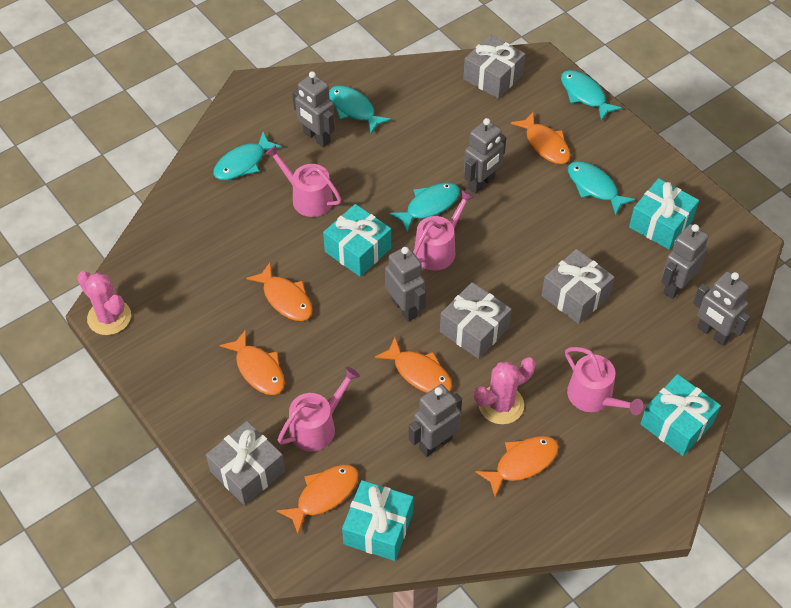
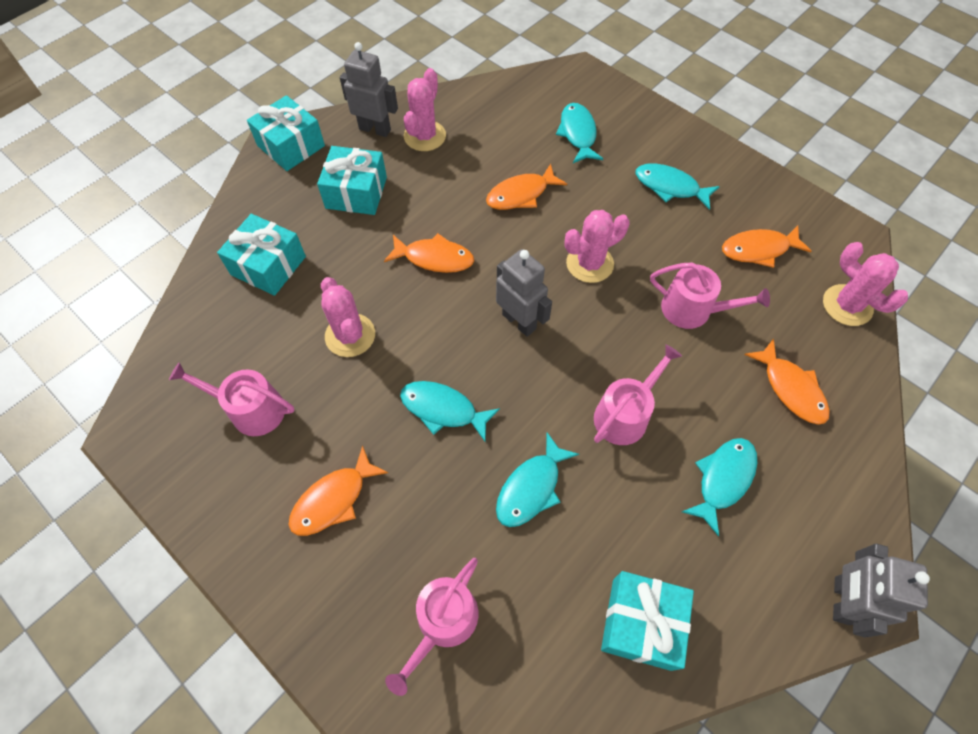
grey gift: [206,421,285,505] [440,282,512,359] [463,35,525,99] [541,249,614,324] = 4 -> none = 0
grey robot: [292,71,335,147] [385,246,426,322] [409,384,462,457] [464,118,506,194] [661,224,709,299] [693,271,750,346] = 6 -> [340,42,398,137] [496,249,552,337] [833,544,930,638] = 3
orange fish: [220,330,285,395] [246,263,313,321] [277,465,358,535] [375,337,452,393] [476,436,558,497] [511,112,570,164] = 6 -> [289,445,388,536] [384,233,474,273] [486,163,567,210] [722,226,812,268] [744,338,830,425] = 5
pink cactus: [77,271,131,335] [474,357,535,424] = 2 -> [321,277,375,357] [404,68,446,151] [564,210,630,283] [823,242,908,326] = 4

